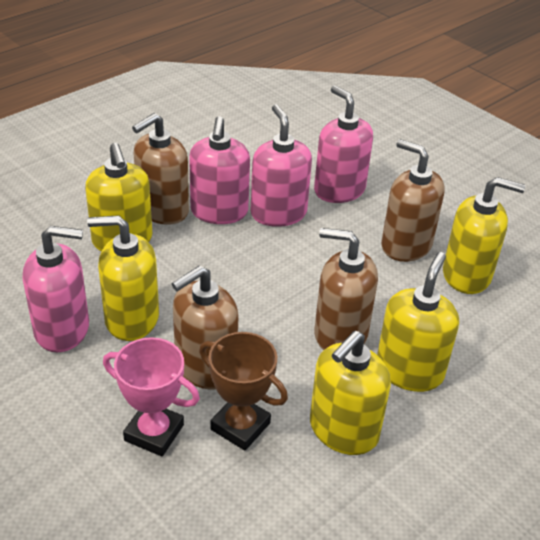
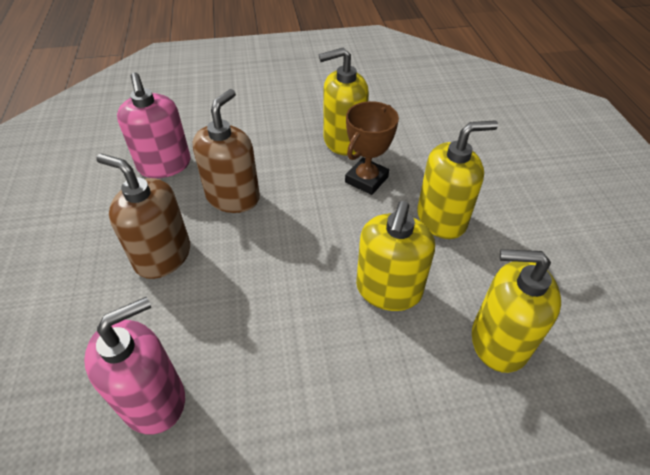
brown soap dispenser: [132,113,189,225] [171,265,238,389] [314,228,378,350] [381,139,445,262] = 4 -> [96,154,190,279] [193,89,260,213] = 2
pink soap dispenser: [23,226,89,352] [189,116,250,224] [251,104,312,227] [314,85,373,203] = 4 -> [84,297,185,434] [117,73,191,178] = 2
pink trophy: [103,337,200,456] = 1 -> none = 0
yellow soap dispenser: [85,143,152,251] [87,215,159,341] [310,331,391,455] [377,252,459,392] [443,177,526,294] = 5 -> [319,48,369,156] [356,201,435,311] [417,121,498,239] [472,249,561,373] = 4

